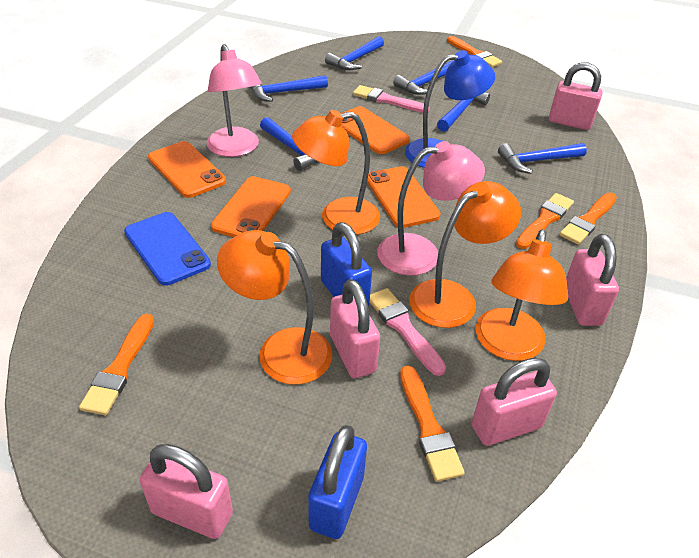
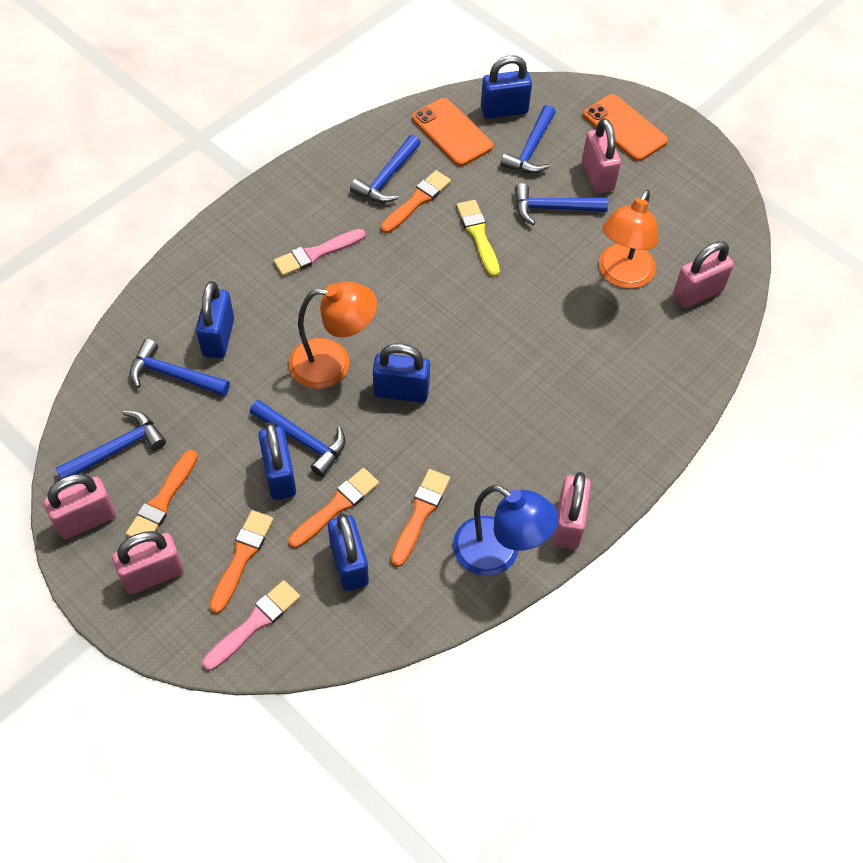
blue padlock: [308,425,367,539] [321,222,372,306] = 2 -> [196,281,234,358] [258,422,296,500] [328,513,369,591] [373,344,430,403] [481,55,532,119] = 5
blue phone: [124,212,211,285] = 1 -> none = 0
orange lamp: [217,230,332,385] [292,110,380,235] [409,181,521,328] [476,229,568,361] = 4 -> [289,281,377,389] [599,189,658,289] = 2
orange phone: [148,141,226,198] [211,176,291,237] [341,106,410,154] [367,166,441,228] = 4 -> [412,98,493,166] [583,94,668,161] = 2
pink lamp: [207,44,262,157] [377,141,485,276] = 2 -> none = 0
yellow brush: none = 0 -> [456,200,500,277] = 1

